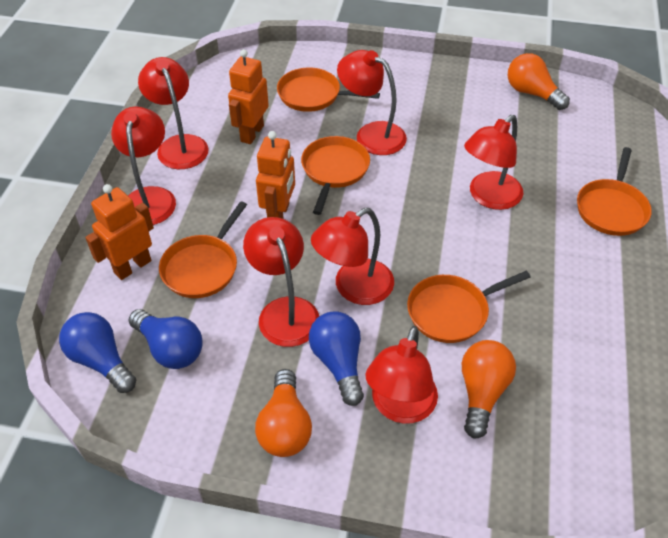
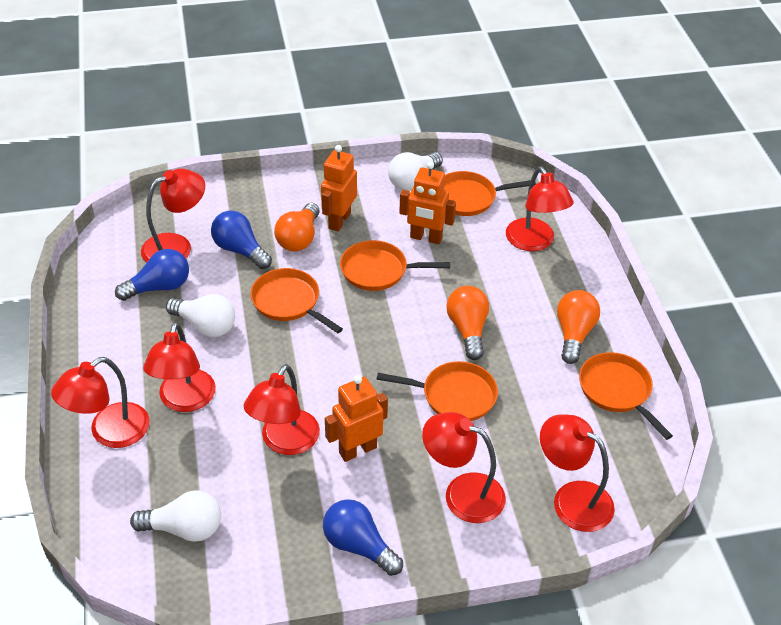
white light bulb: none = 0 -> [130,490,221,542] [166,294,235,337] [388,152,443,190] = 3

